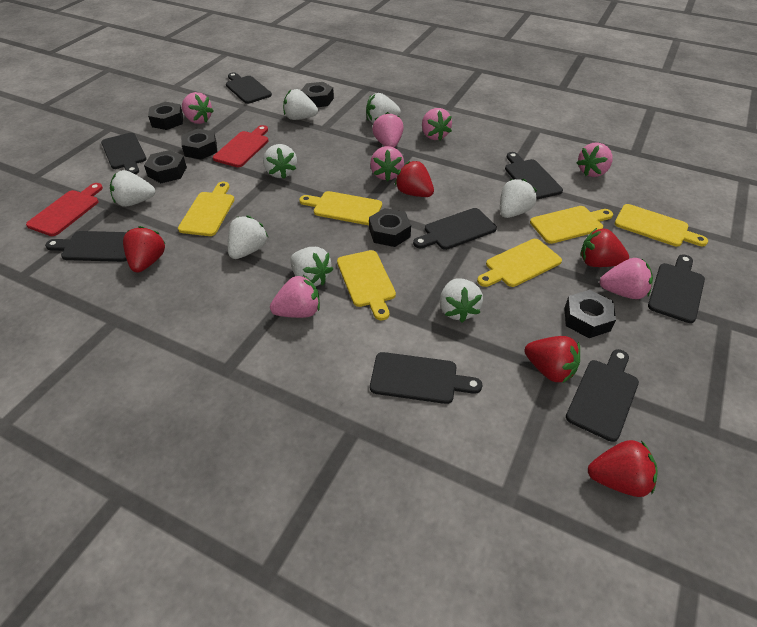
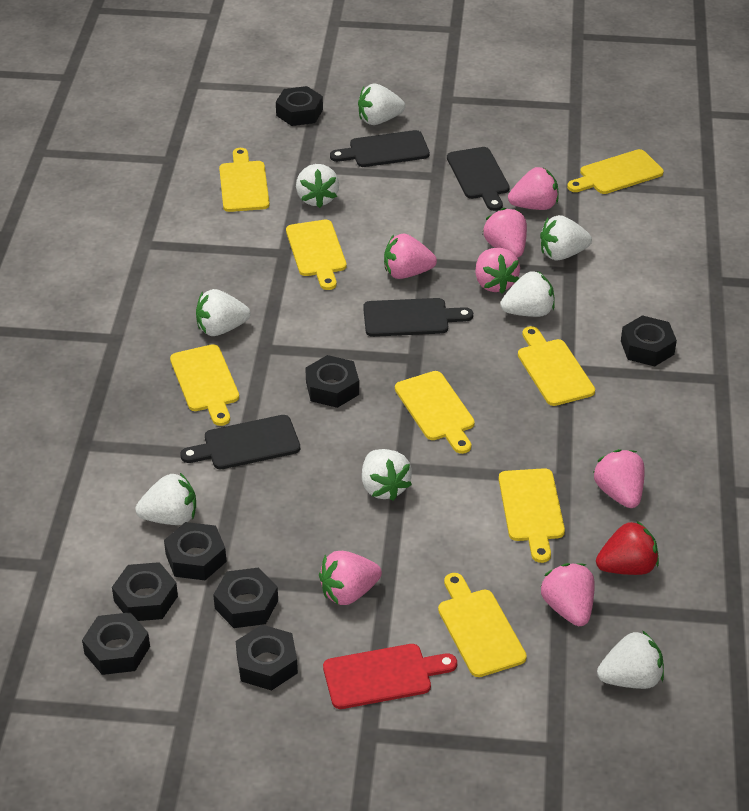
black cutting board: [45,231,127,262] [101,133,147,175] [226,73,272,104] [370,352,482,404] [413,208,497,250] [505,152,563,200] [566,349,639,442] [648,254,705,323] = 8 -> [180,415,300,469] [330,130,430,167] [363,298,473,337] [447,147,510,211] = 4
black nut: [144,150,187,183] [148,102,183,130] [181,129,217,160] [301,82,334,107] [369,208,411,247] [564,290,616,338] = 6 -> [82,612,150,675] [112,562,178,621] [164,522,227,580] [213,568,278,628] [236,625,298,691] [276,86,323,126] [305,355,359,408] [621,315,677,367] = 8
red cutting board: [26,183,103,236] [213,125,268,167] = 2 -> [323,644,457,709] = 1
red strawberry: [123,226,166,273] [395,161,434,197] [525,336,580,383] [580,228,629,267] [588,440,657,497] = 5 -> [596,521,659,575] = 1
yellow cutting board: [178,182,235,236] [299,191,382,225] [337,250,396,320] [477,239,562,287] [530,206,613,244] [615,204,708,247] = 6 -> [170,344,239,426] [219,148,270,212] [286,220,346,290] [395,371,475,454] [438,573,527,677] [499,468,565,563] [518,326,595,406] [567,149,664,194] = 8

